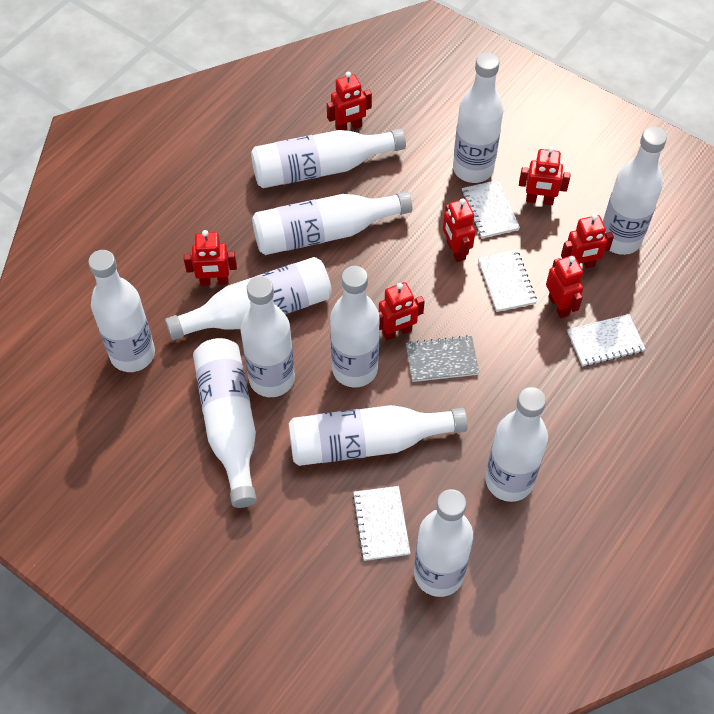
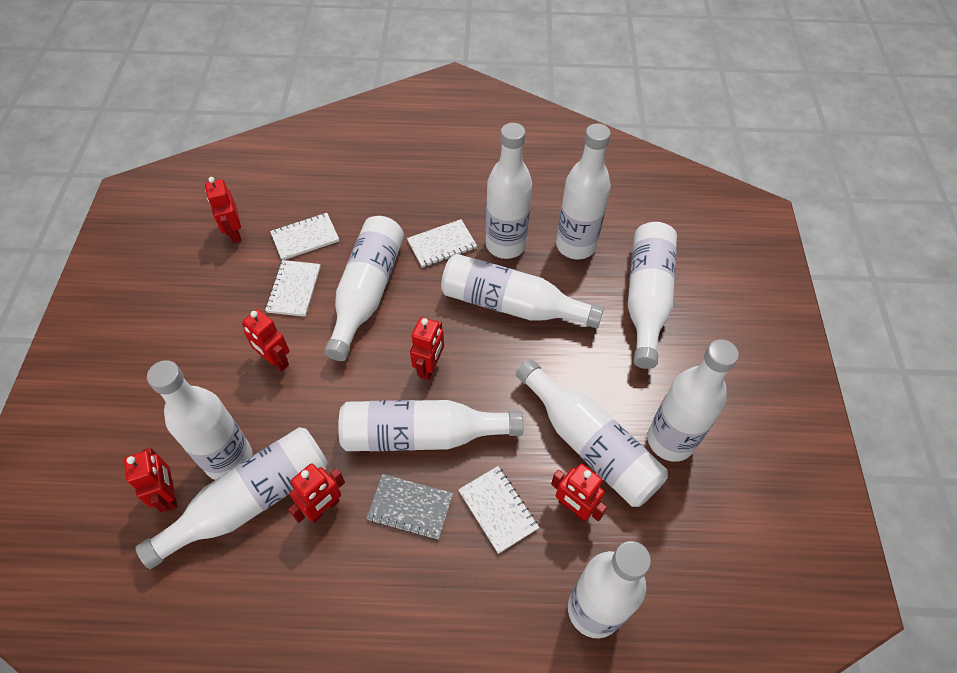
red robot: [184,230,237,286] [327,72,372,131] [379,282,425,340] [443,198,475,262] [519,146,571,205] [546,255,583,318] [561,214,614,268] = 7 -> [124,448,177,512] [205,177,241,243] [242,309,289,371] [288,463,345,523] [410,317,444,380] [551,464,607,522] = 6
white bottle: [88,250,155,372] [165,257,332,340] [193,338,257,508] [241,276,295,397] [251,128,406,188] [252,191,412,255] [289,405,468,466] [330,266,380,388] [414,489,473,597] [453,53,503,183] [486,387,548,502] [603,127,667,255] = 12 -> [136,427,328,569] [147,360,253,480] [324,216,404,361] [338,400,523,451] [441,254,604,328] [486,123,532,259] [516,359,668,507] [556,123,611,259] [568,541,651,638] [628,222,677,369] [647,339,739,462] = 11

